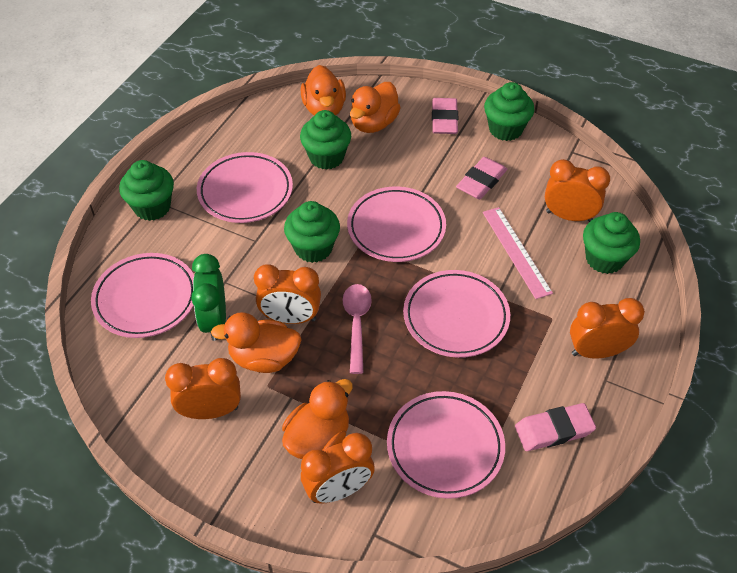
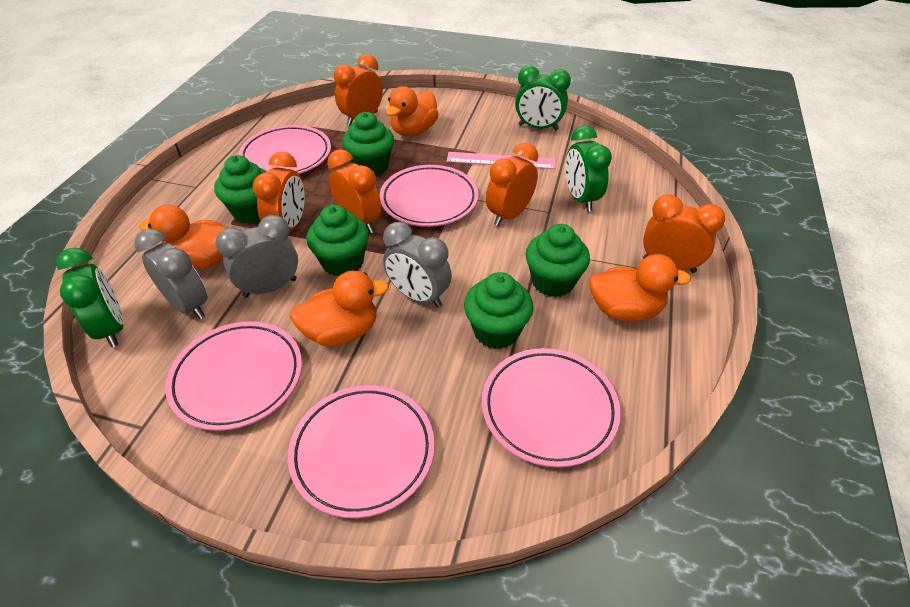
green clock: [191,254,226,341] = 1 -> [56,248,124,347] [515,66,571,131] [565,126,612,211] = 3
grey clock: none = 0 -> [135,229,208,319] [215,215,298,298] [383,222,452,308] = 3
pink eraser: [432,98,458,134] [456,157,507,199] [515,403,596,451] = 3 -> none = 0
pink spoon: [342,284,372,374] = 1 -> none = 0

